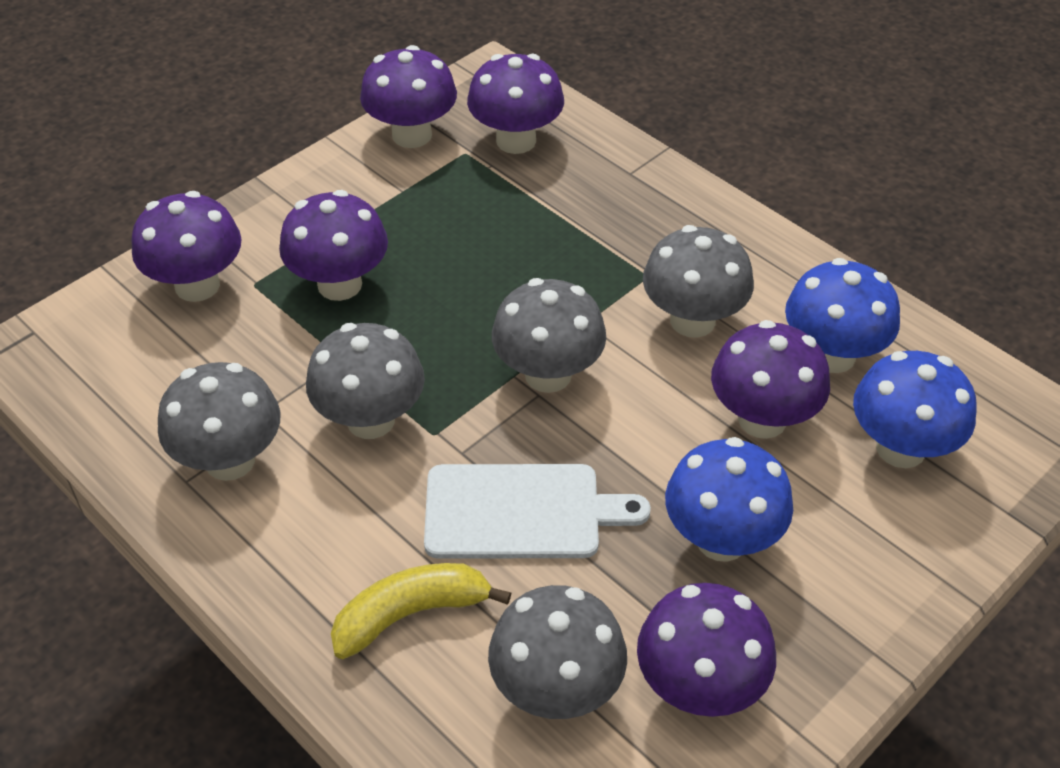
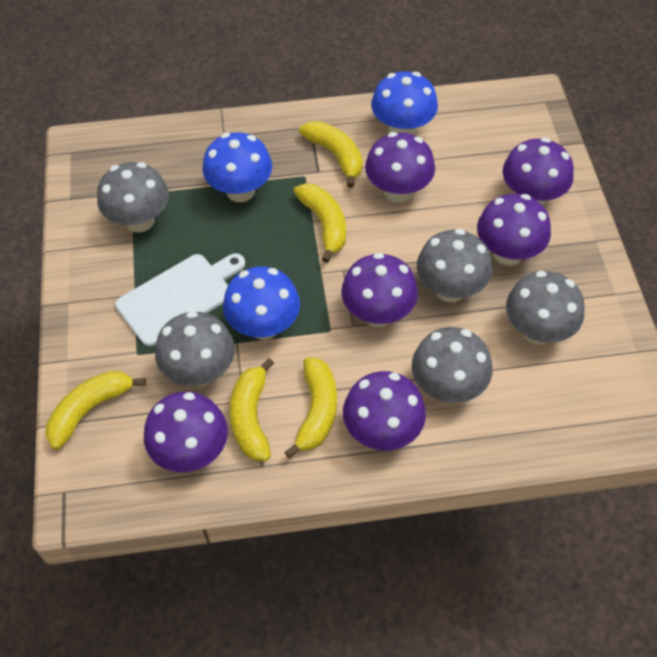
yellow banana: [331,563,511,659] = 1 -> [46,371,146,450] [230,358,274,461] [285,357,337,458] [294,183,346,263] [299,121,363,188] = 5

